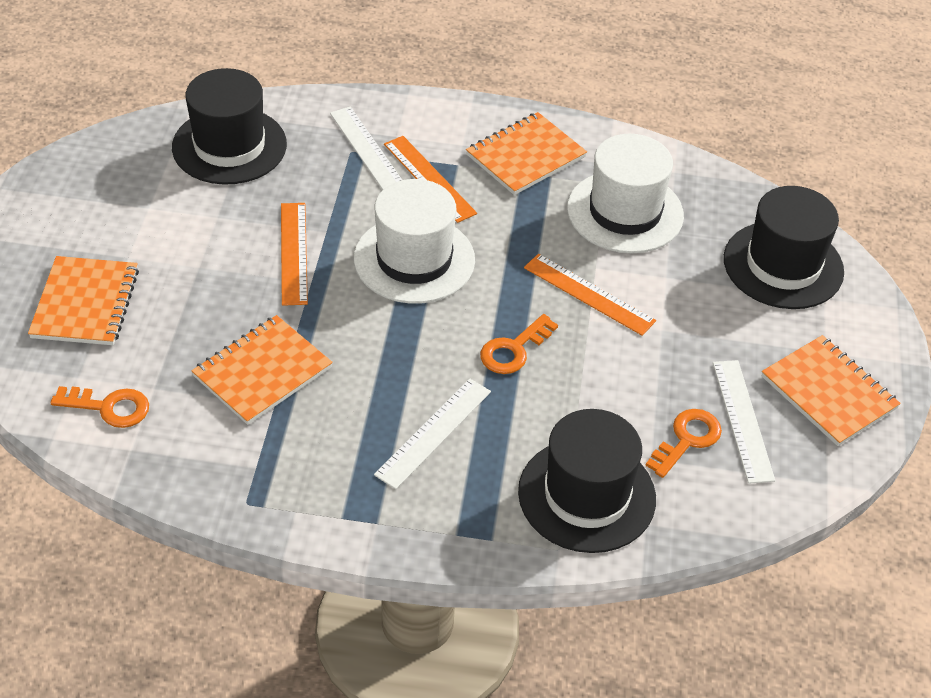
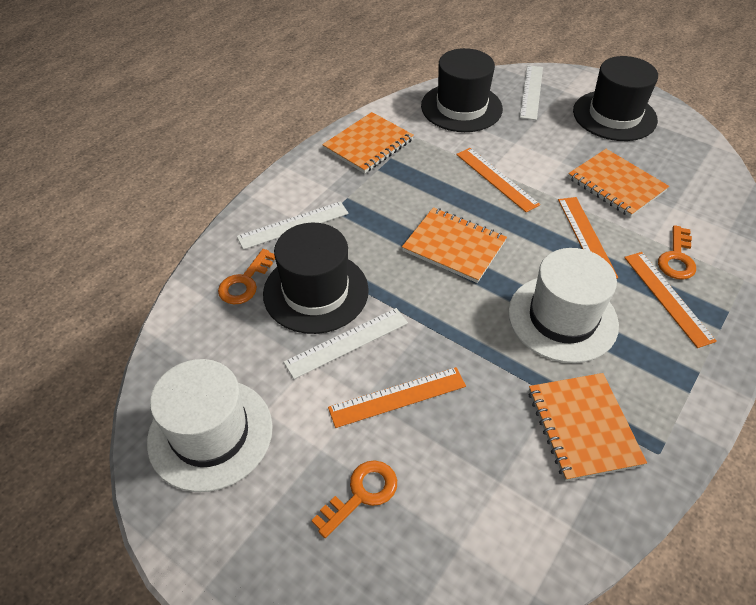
orange ruler: [281,203,308,306] [384,136,477,223] [524,254,656,336] = 3 -> [328,367,466,428] [456,148,540,213] [558,197,618,279] [624,252,717,348] = 4

